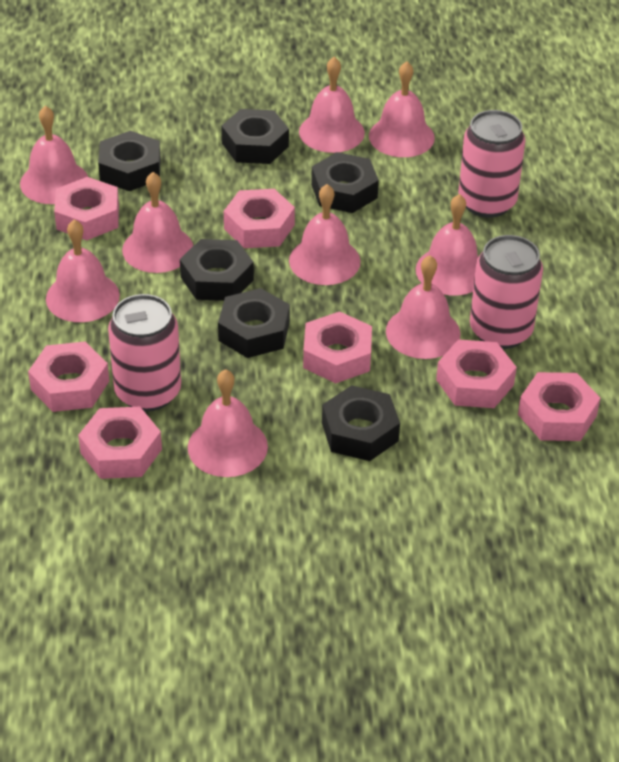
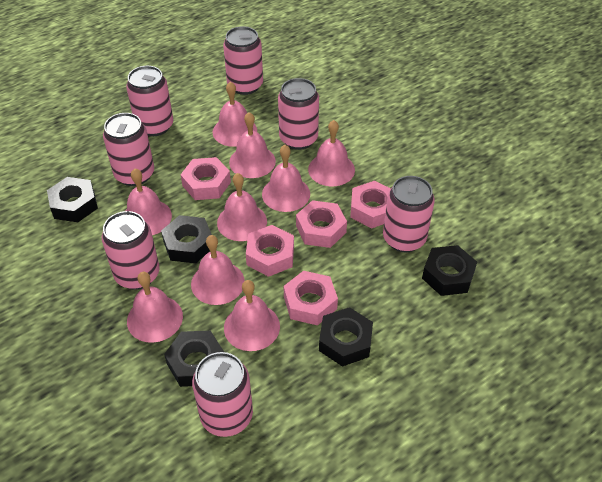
black nut: [98,131,161,191] [180,239,254,301] [218,288,290,358] [221,109,289,164] [311,152,379,213] [322,385,400,461] = 6 -> [47,177,98,222] [161,215,212,263] [164,331,224,387] [319,307,373,367] [422,245,477,296] = 5
pink can: [108,294,181,412] [458,110,526,218] [470,235,543,349] = 3 -> [102,211,160,290] [103,113,154,186] [126,66,173,136] [192,352,253,437] [223,26,263,95] [278,78,319,150] [383,176,435,252] = 7
pink nut: [28,342,109,412] [54,177,119,240] [78,407,162,479] [224,189,295,248] [303,311,372,383] [436,339,517,408] [518,372,600,441] = 7 -> [181,157,231,200] [246,225,294,277] [284,271,338,326] [296,200,347,248] [350,181,391,228] = 5

